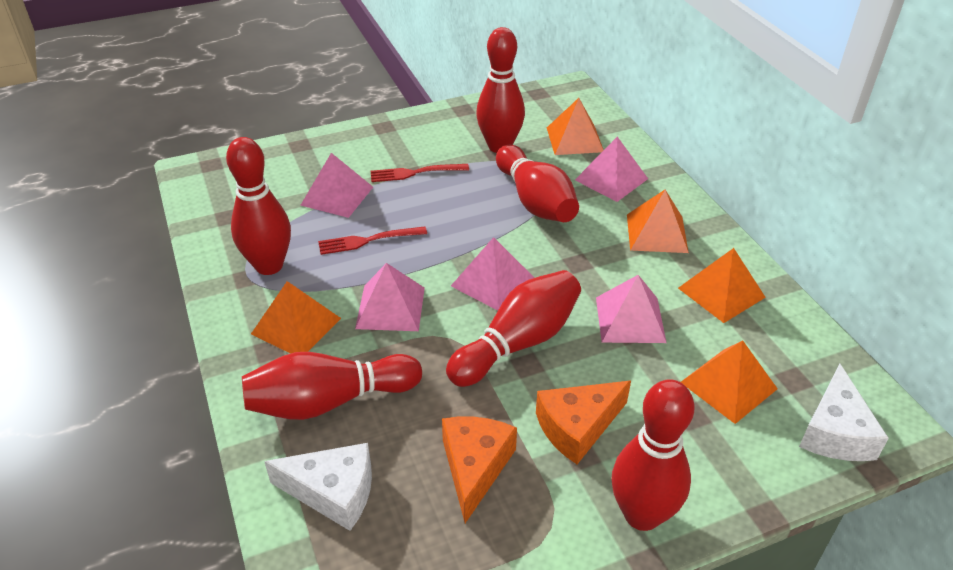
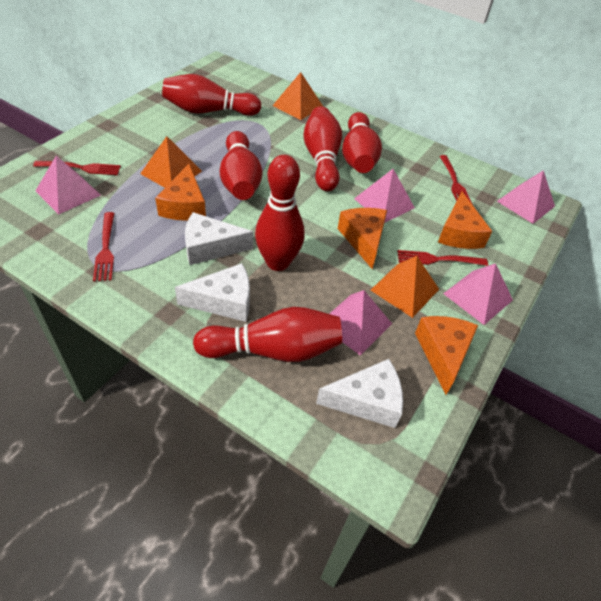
orange cheese: [442,417,517,523] [536,381,631,464] = 2 -> [155,164,206,221] [338,208,387,269] [415,316,478,395] [438,192,492,249] = 4
orange pyramid: [251,281,341,354] [547,98,603,155] [627,190,689,253] [678,248,766,323] [681,341,778,424] = 5 -> [140,136,202,188] [272,72,323,120] [371,256,439,318] = 3
red fork: [318,227,427,255] [370,164,469,182] = 2 -> [33,161,121,175] [93,212,115,281] [397,250,488,266] [440,155,473,205] = 4
white cheese: [264,443,372,531] [799,364,889,461] = 2 -> [175,263,250,322] [185,212,253,265] [316,359,403,428] = 3

